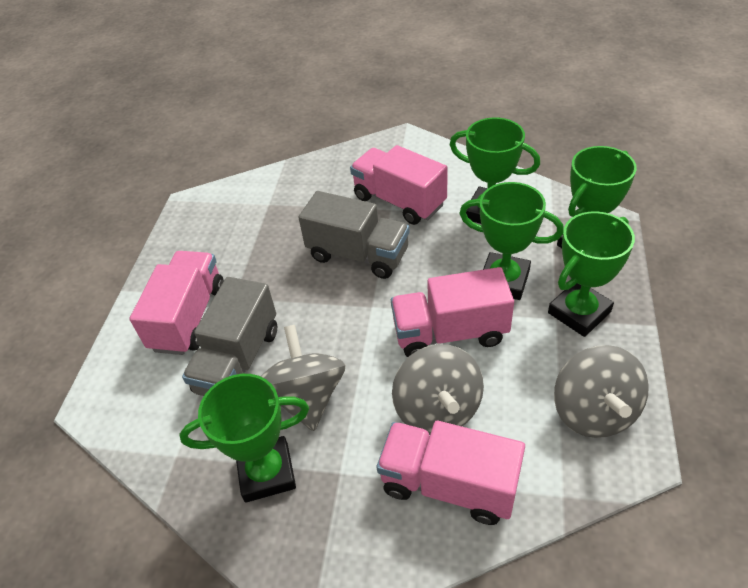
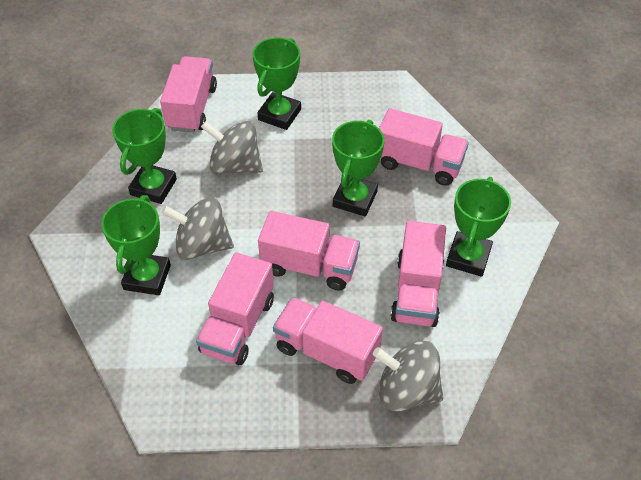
grey truck: [182,277,277,396] [298,191,410,279] = 2 -> none = 0
pink truck: [129,251,224,355] [350,145,448,225] [377,421,525,525] [391,267,514,357] = 4 -> [160,56,217,132] [196,252,274,365] [258,211,360,291] [273,297,383,384] [379,108,469,186] [390,221,446,327] = 6

